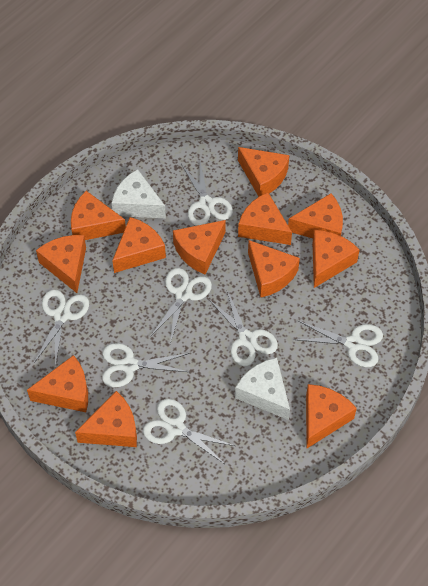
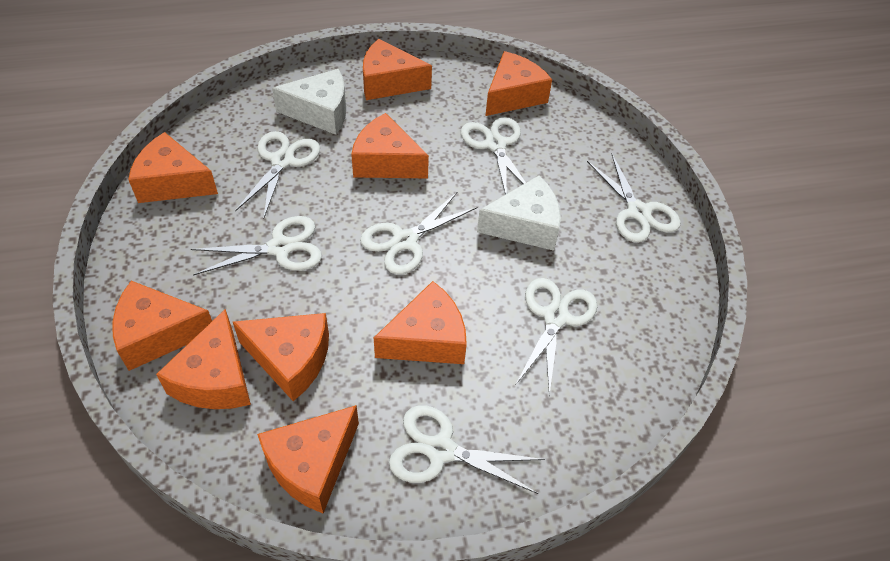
orange cheese: [27,355,88,412] [36,235,86,293] [71,191,126,240] [75,391,137,447] [112,217,166,273] [173,220,226,274] [238,147,289,197] [238,192,292,245] [248,240,300,297] [288,193,343,238] [306,384,357,448] [313,230,360,288] = 12 -> [112,281,212,371] [128,132,218,203] [156,309,251,409] [233,313,329,401] [257,405,359,513] [351,113,429,179] [363,39,432,100] [374,281,467,364] [485,51,552,116] = 9

